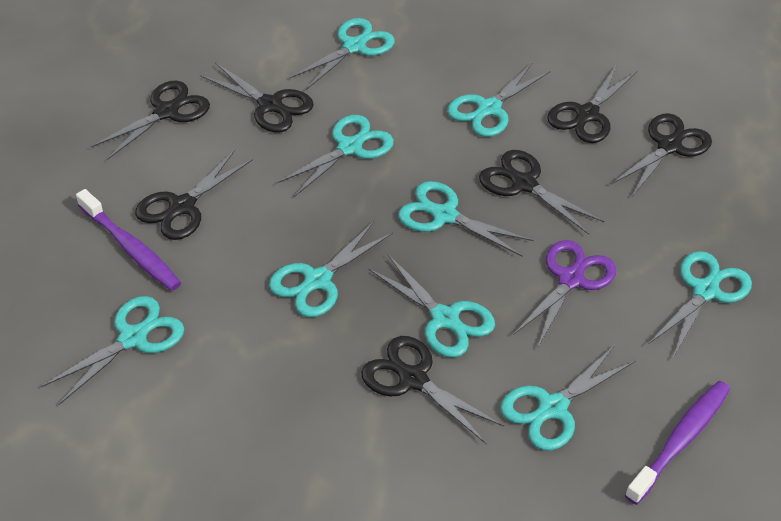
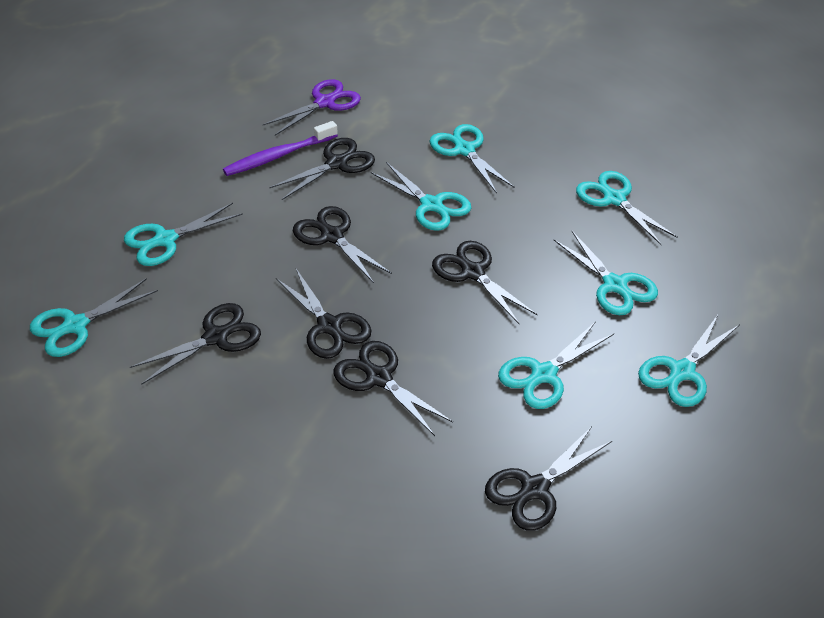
purple toothbrush: [76,189,181,291] [625,381,730,505] = 2 -> [223,121,338,176] = 1
turquoise scissors: [41,296,184,405] [269,221,393,317] [277,115,394,197] [289,18,395,90] [368,254,495,358] [398,181,533,257] [447,62,551,137] [500,345,636,451] [649,251,752,358] = 9 -> [30,278,158,357] [124,203,243,266] [371,162,471,231] [429,124,514,194] [498,321,614,409] [554,230,658,315] [576,171,678,245] [638,315,739,407] = 8

